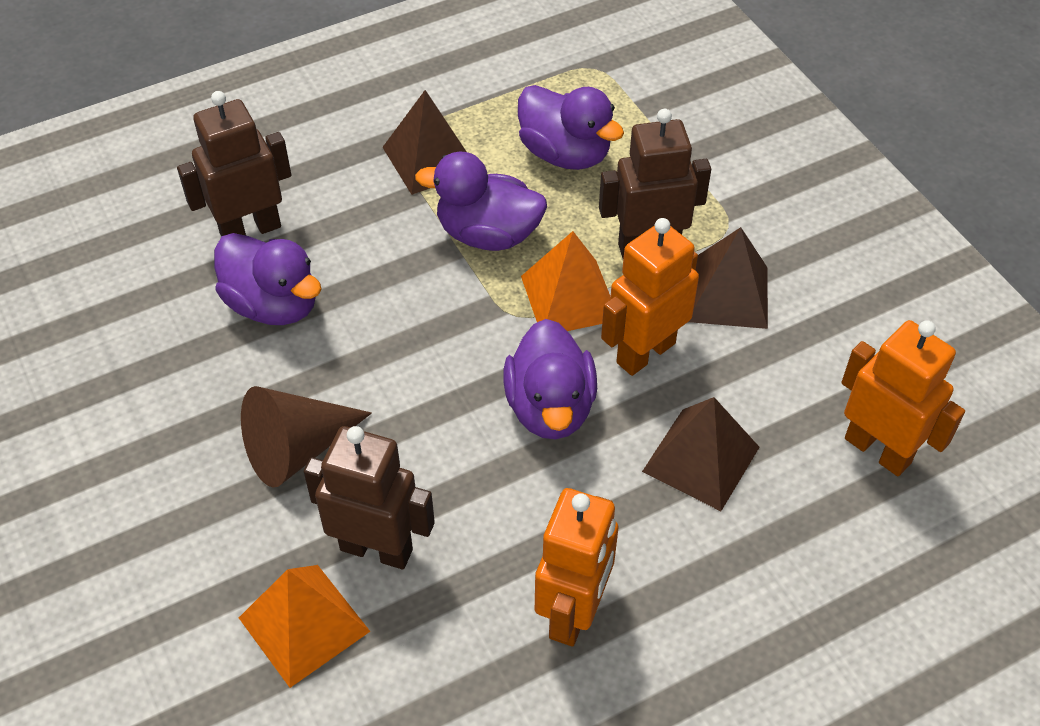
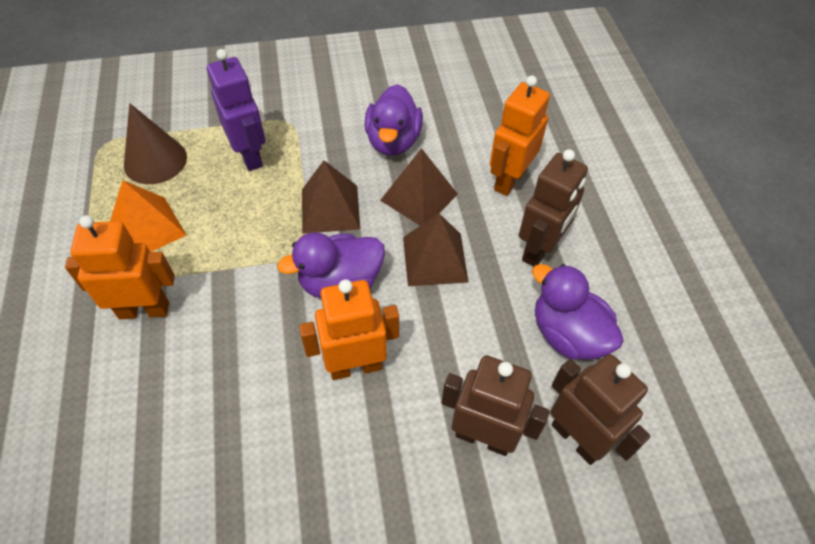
orange pyramid: [239,565,371,688] [521,231,611,331] = 2 -> [110,180,186,252] = 1
purple duck: [214,233,322,325] [415,152,547,251] [503,319,597,439] [518,85,624,170] = 4 -> [277,232,385,298] [364,84,423,156] [532,264,624,360] = 3
purple robot: none = 0 -> [207,49,265,171] = 1

